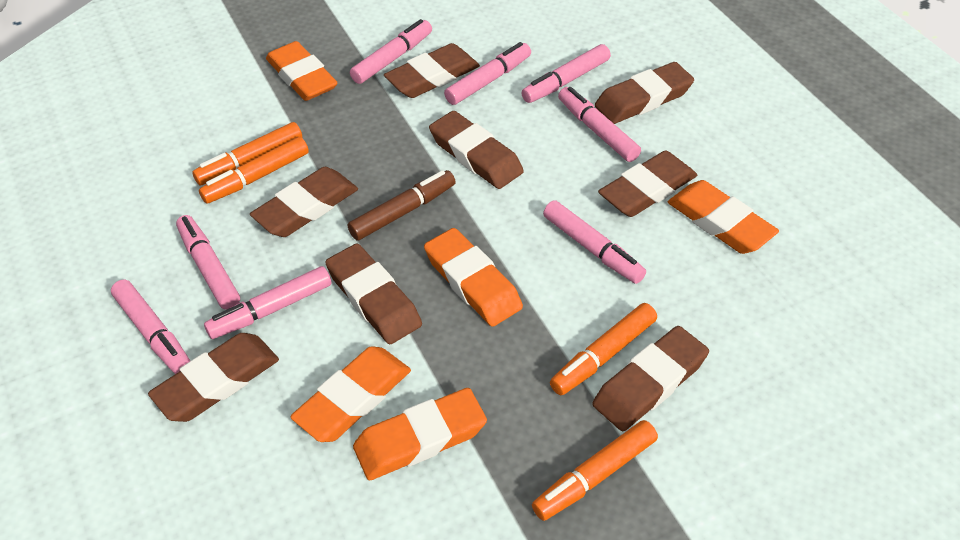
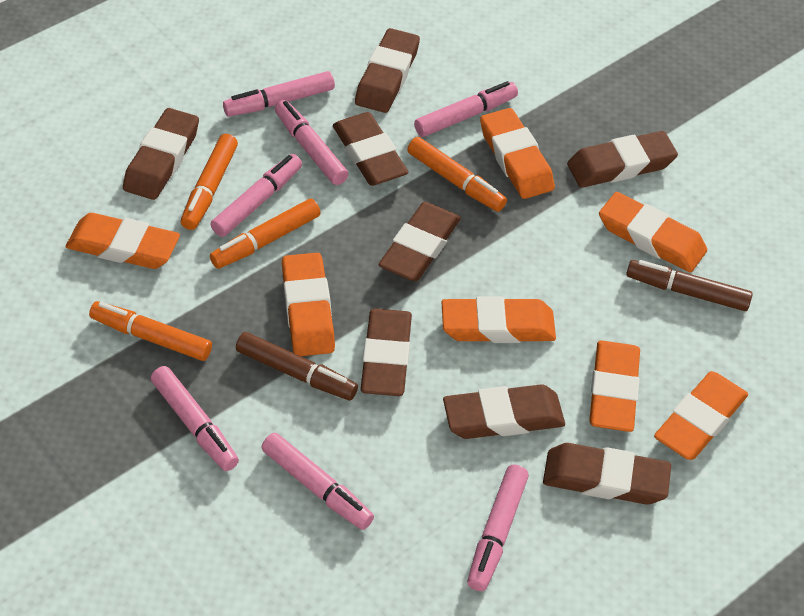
brown marker: [348,170,456,241] = 1 -> [236,332,358,400] [626,260,753,311] = 2
orange eraser: [266,41,338,101] [290,346,411,442] [353,388,487,480] [424,228,523,327] [668,180,779,254] = 5 -> [66,213,180,269] [282,253,335,356] [442,296,556,343] [480,108,555,199] [589,340,640,432] [599,192,707,273] [654,371,748,460] = 7
pink marker: [111,279,190,374] [176,215,240,310] [204,266,332,339] [350,19,432,84] [444,42,531,105] [521,44,611,103] [543,200,646,284] [558,87,641,162] = 8 -> [151,366,239,471] [210,154,302,237] [223,71,335,117] [261,433,374,530] [275,100,349,185] [414,81,518,137] [467,465,529,591] = 7

